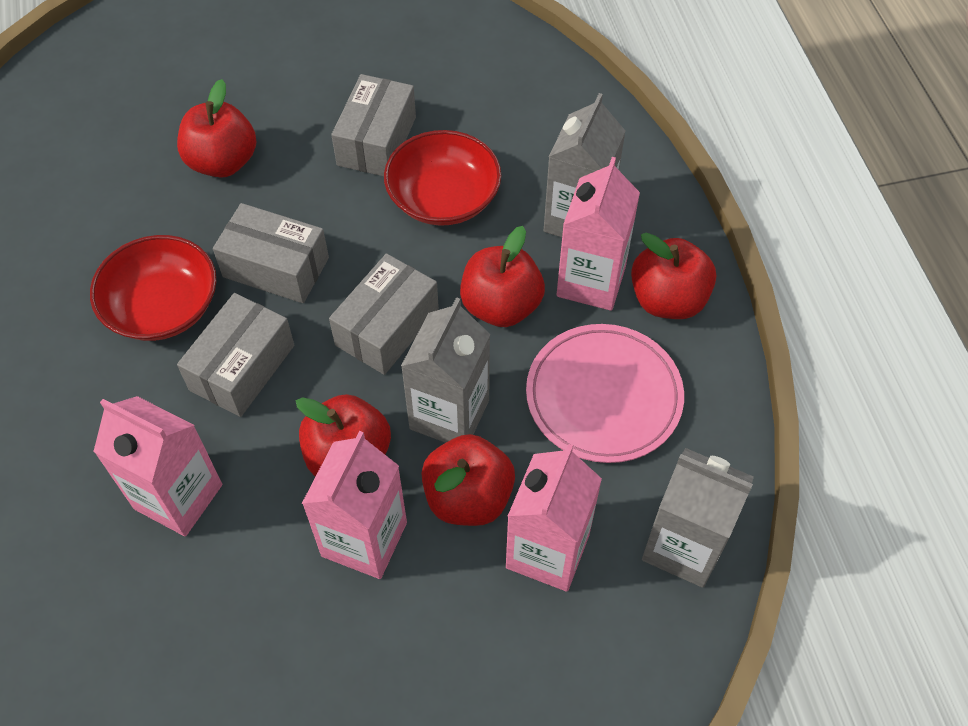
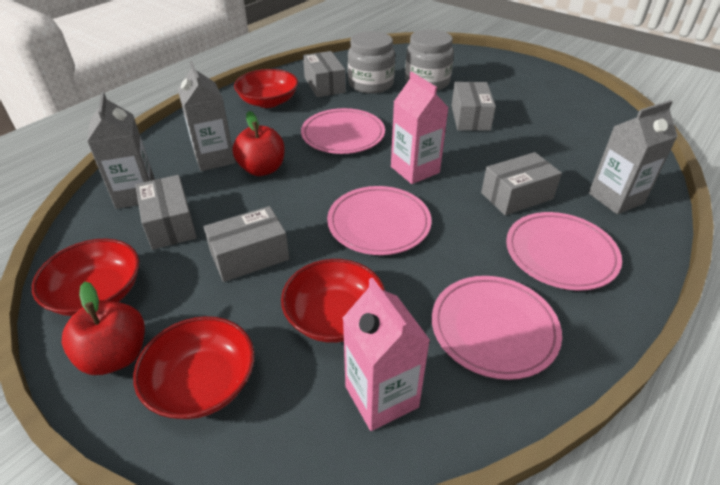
grey box: [177,293,294,417] [213,203,329,303] [329,253,439,375] [331,74,416,176] = 4 -> [135,175,197,250] [204,206,289,282] [303,51,346,97] [452,82,496,131] [481,152,562,216] = 5
grey jar: none = 0 -> [348,31,395,94] [405,29,454,90] = 2
pink carton: [93,396,222,536] [302,431,407,579] [506,444,602,592] [557,157,640,311] = 4 -> [343,278,430,431] [391,72,449,184] = 2
pink plate: [526,324,684,463] = 1 -> [301,108,385,154] [327,186,432,255] [432,276,562,380] [506,212,622,290] = 4
red apple: [177,79,256,178] [296,394,391,477] [421,434,515,526] [460,226,545,327] [631,232,716,319] = 5 -> [62,281,145,375] [233,111,284,176] = 2
red bowl: [90,235,216,341] [384,130,501,226] = 2 -> [32,239,140,316] [133,316,255,419] [234,69,298,108] [281,259,385,343] = 4

